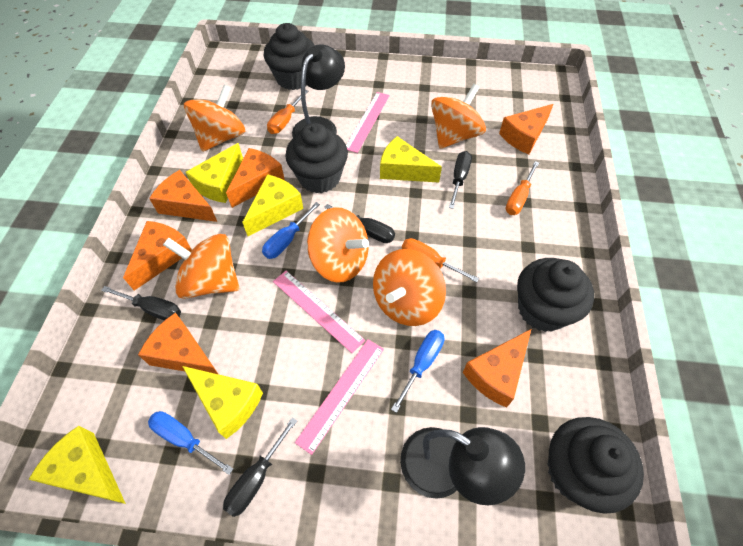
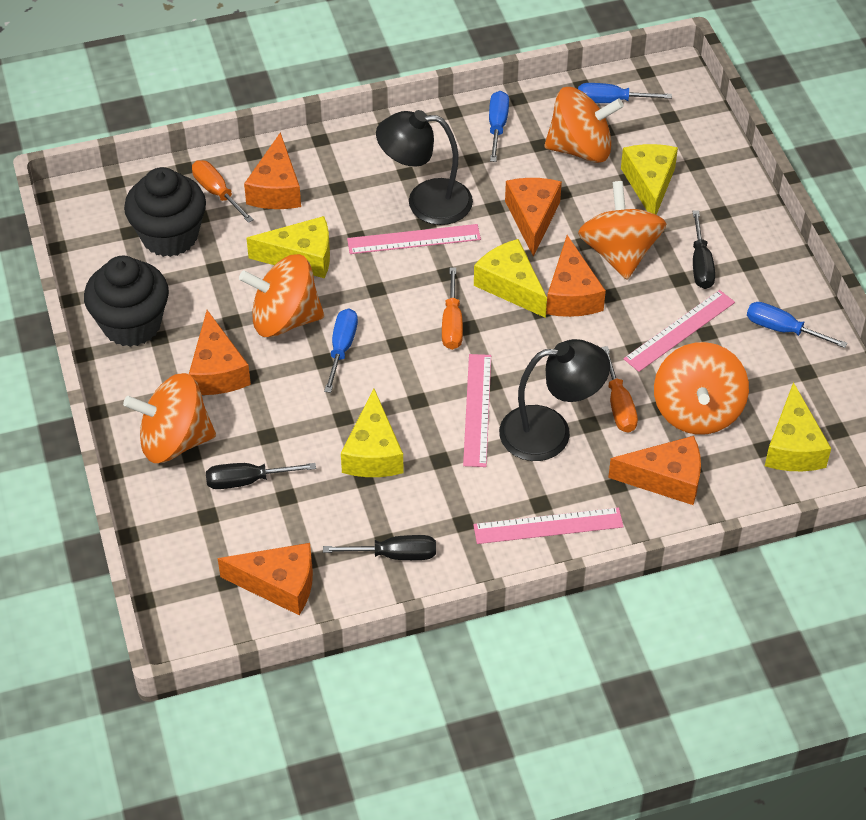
black cupcake: [264,23,315,90] [285,123,348,193] [517,258,594,332] [547,417,644,514] = 4 -> [84,256,169,347] [124,167,206,257] = 2
black screwdriver: [101,286,181,321] [223,417,297,517] [324,204,395,243] [449,151,472,209] = 4 -> [206,463,316,489] [323,535,436,560] [692,211,715,289] = 3
blue screwdriver: [148,411,233,475] [262,202,320,259] [391,330,444,413] = 3 -> [324,309,358,393] [489,91,509,162] [578,83,672,103] [747,302,848,348] = 4
pink ruler: [273,271,365,353] [295,339,384,455] [346,92,390,153] = 3 -> [347,224,481,254] [463,354,491,467] [473,507,624,544] [623,290,735,372] = 4

